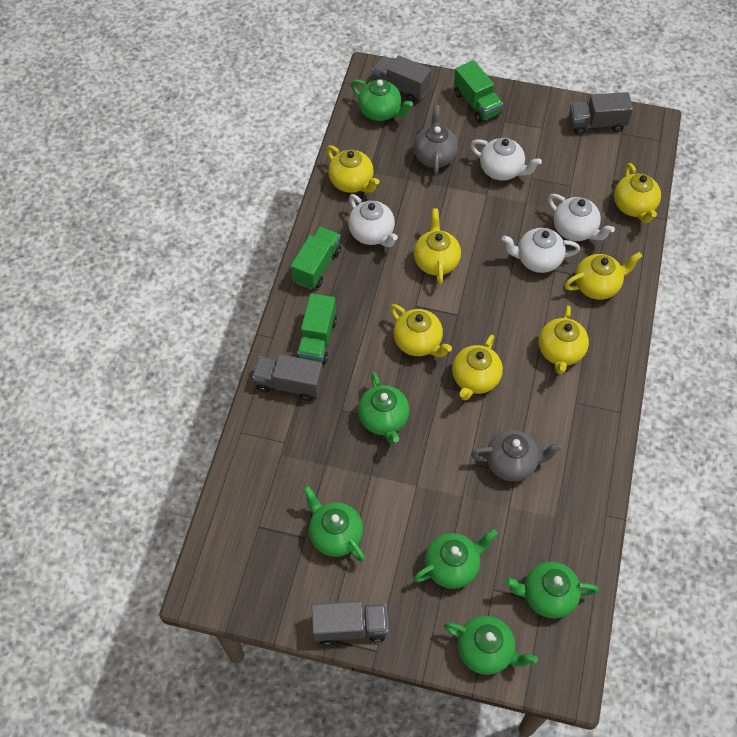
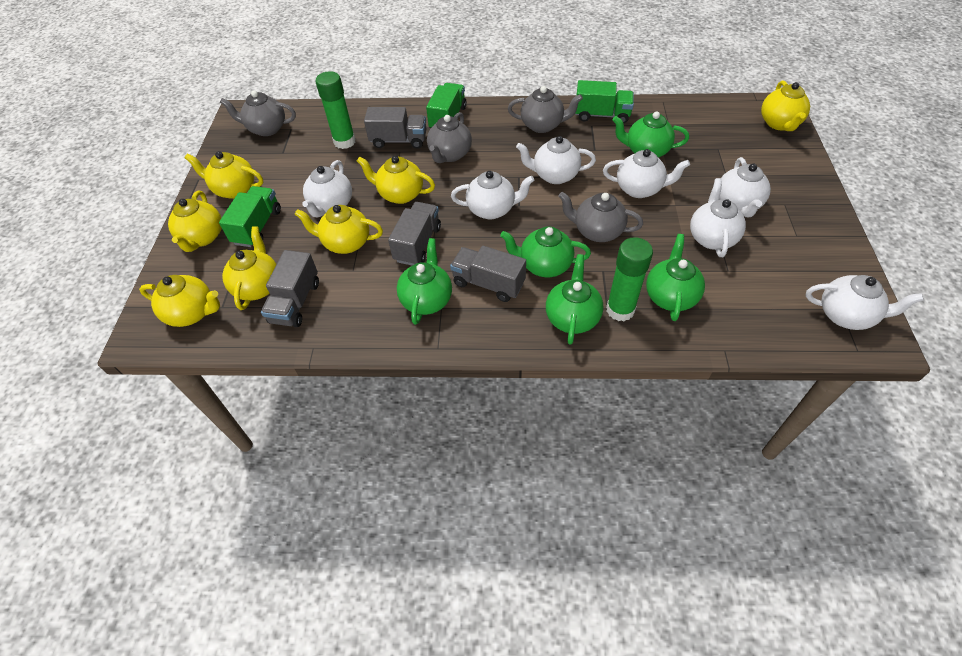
green glue stick: none = 0 -> [316,71,356,149] [606,237,653,321] = 2
green teapot: [303,486,365,562] [351,79,413,121] [358,372,409,444] [414,529,498,589] [444,616,538,675] [505,562,598,618] = 6 -> [397,238,452,325] [500,226,591,277] [546,254,603,345] [612,111,689,158] [646,234,705,321] = 5
grey teapot: [414,105,458,175] [471,430,563,482] = 2 -> [220,90,296,136] [427,112,472,163] [508,86,583,133] [559,192,643,242] = 4
white teapot: [348,194,398,247] [470,138,542,181] [502,228,580,273] [548,194,615,241] = 4 -> [302,160,352,217] [451,171,534,219] [516,136,596,184] [603,149,690,198] [690,178,746,257] [719,157,771,217] [806,275,924,330] = 7

